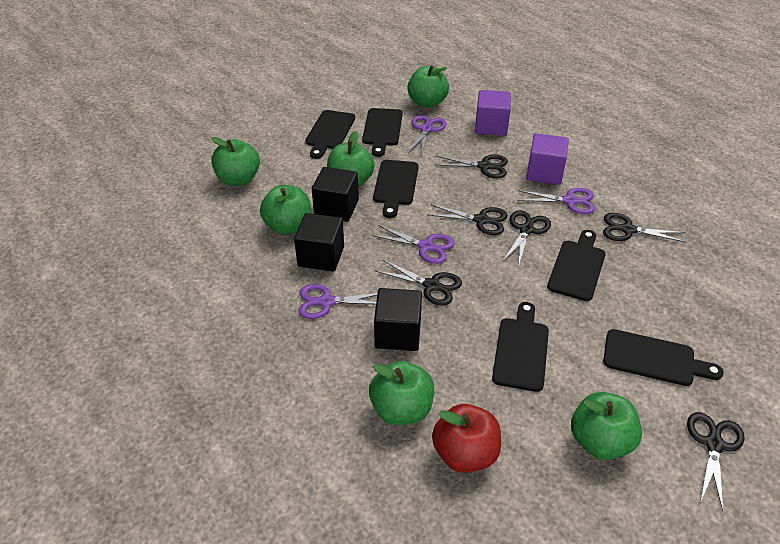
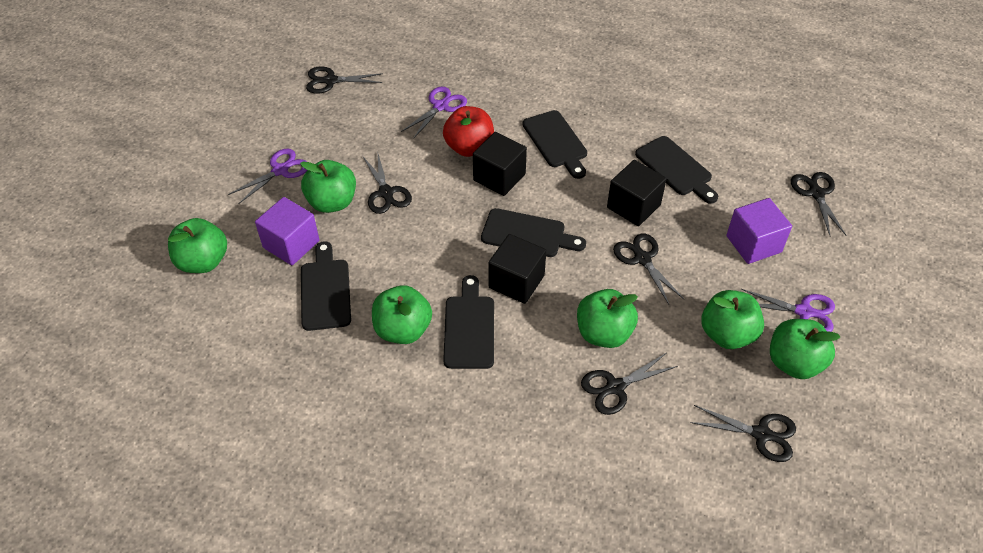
black cutting board: [305,110,355,159] [362,108,402,157] [373,160,418,218] [492,302,549,392] [547,230,606,301] [603,329,724,386] = 6 -> [301,241,351,331] [443,275,494,369] [481,208,586,257] [522,110,587,179] [635,136,718,204] = 5
purple scissors: [299,284,378,319] [371,225,454,264] [408,115,446,156] [517,188,595,214] = 4 -> [228,149,307,204] [401,87,467,139] [741,289,835,332] = 3

